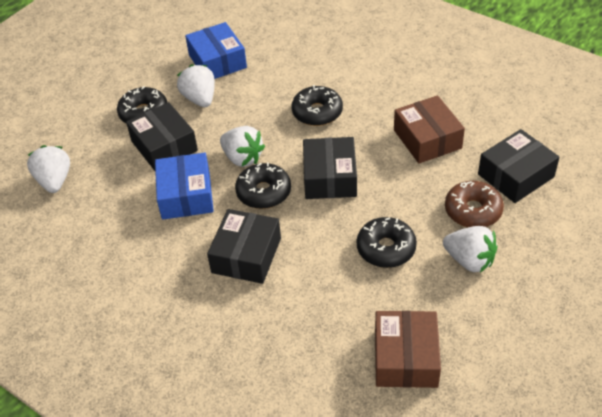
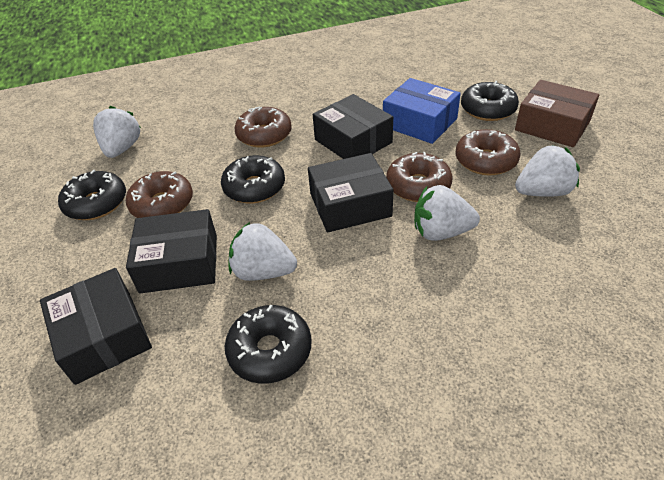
blue box: [155,153,214,220] [185,22,247,79] = 2 -> [383,78,461,144] = 1
brown box: [375,311,441,388] [394,95,465,164] = 2 -> [515,80,599,147] = 1
brown donut: [445,181,504,227] = 1 -> [126,171,193,218] [234,106,292,148] [386,152,452,202] [455,129,520,175] = 4

